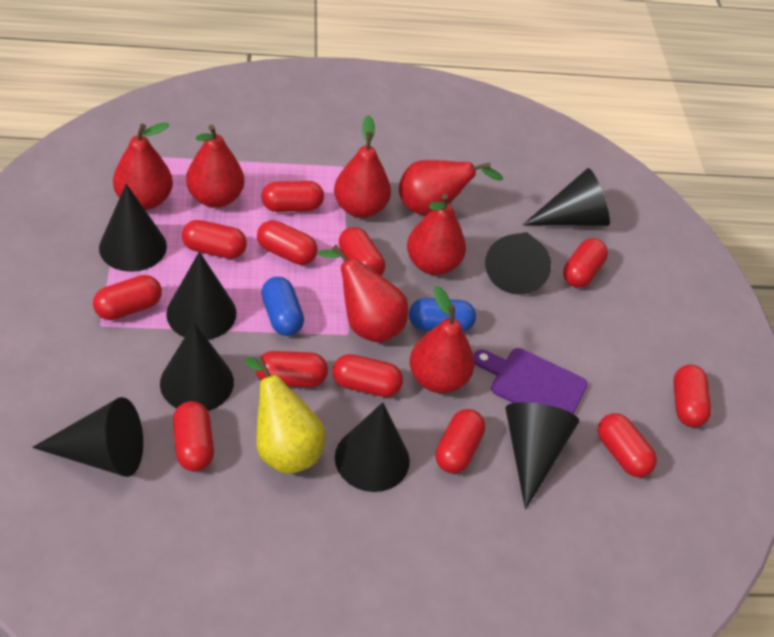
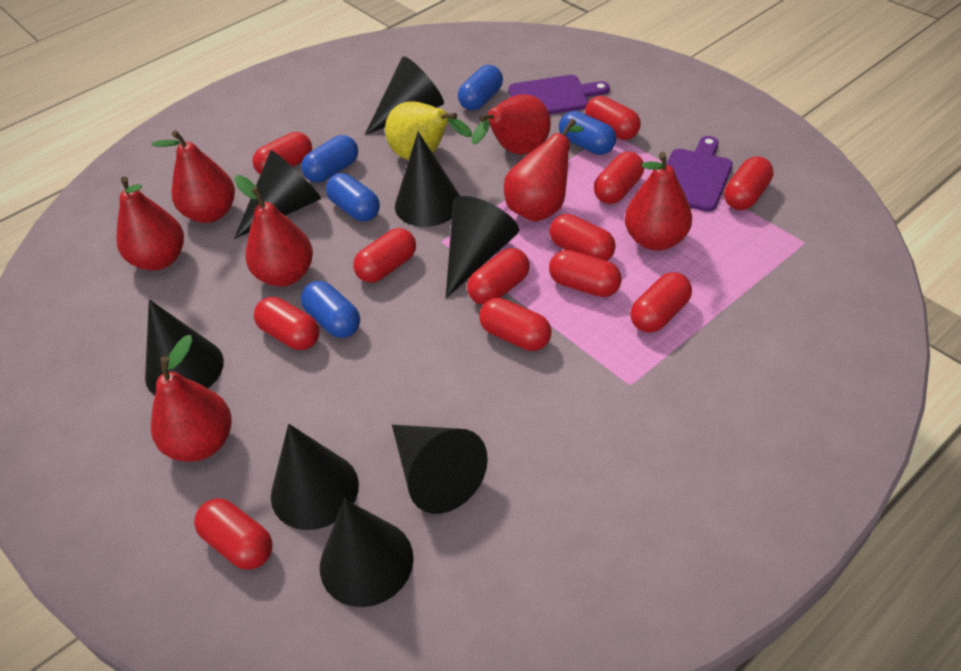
blue capsule: [261,277,304,336] [409,298,476,332] = 2 -> [301,135,358,183] [301,281,360,338] [326,173,380,221] [458,65,503,111] [559,111,616,155] = 5
purple cutting board: [473,348,588,414] = 1 -> [509,75,610,115] [666,136,733,212] = 2

